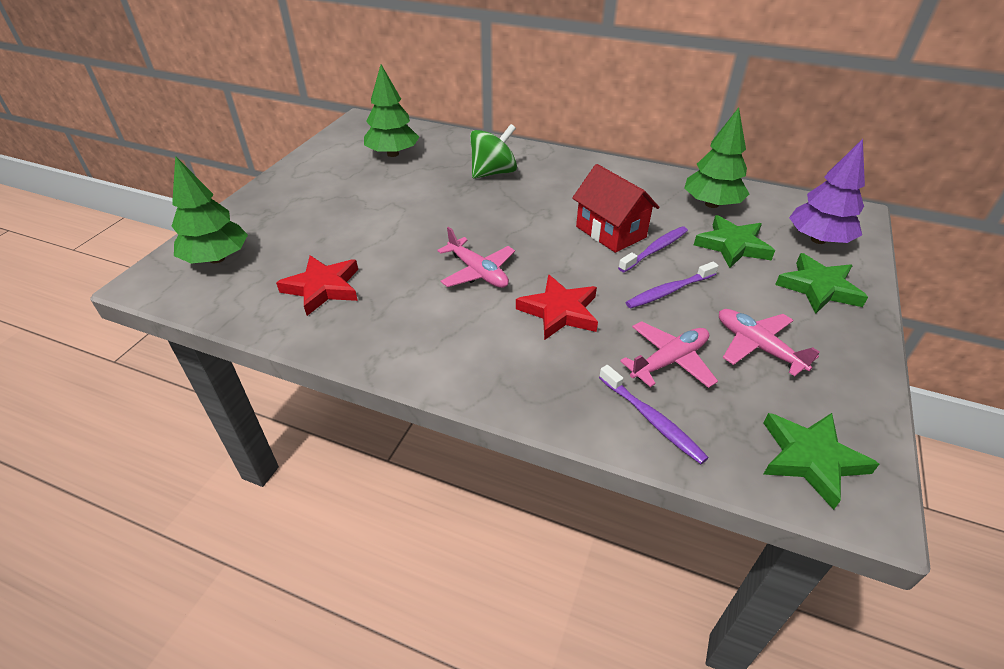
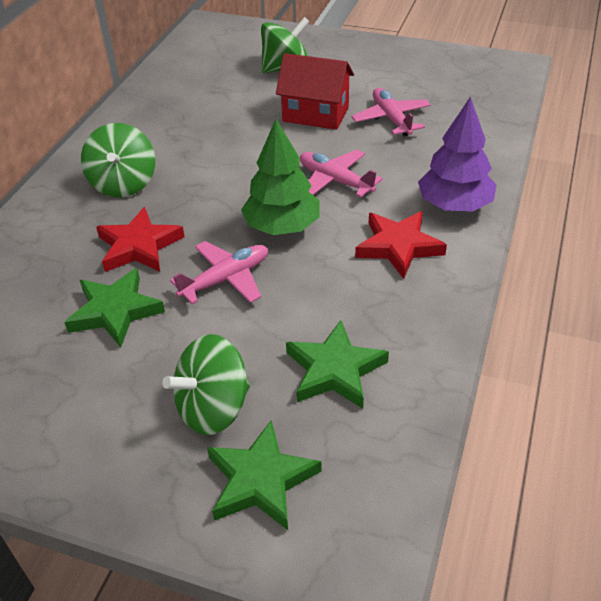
green spinning top: [470,124,517,179] = 1 -> [81,123,155,197] [163,334,250,435] [261,17,309,73] = 3
green tree: [172,156,248,264] [364,64,419,157] [684,107,749,208] = 3 -> [241,119,320,235] = 1
purple toothbrush: [599,365,709,464] [618,226,688,272] [626,262,719,309] = 3 -> none = 0

